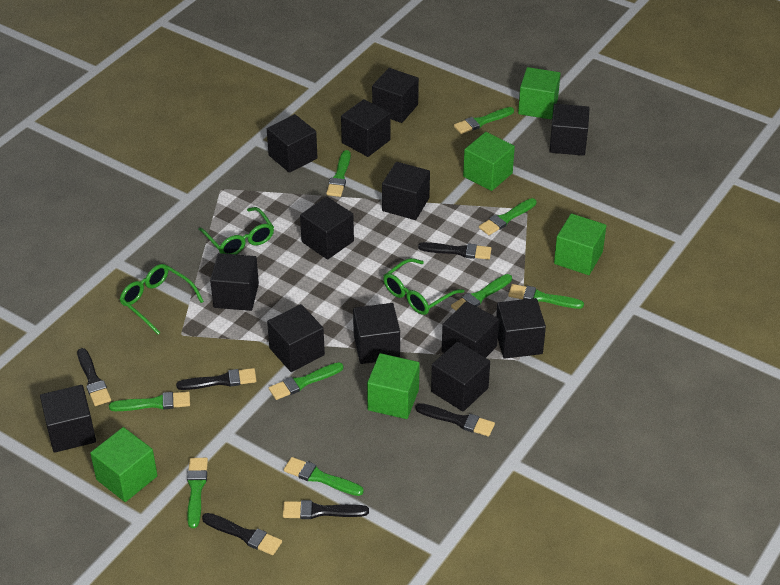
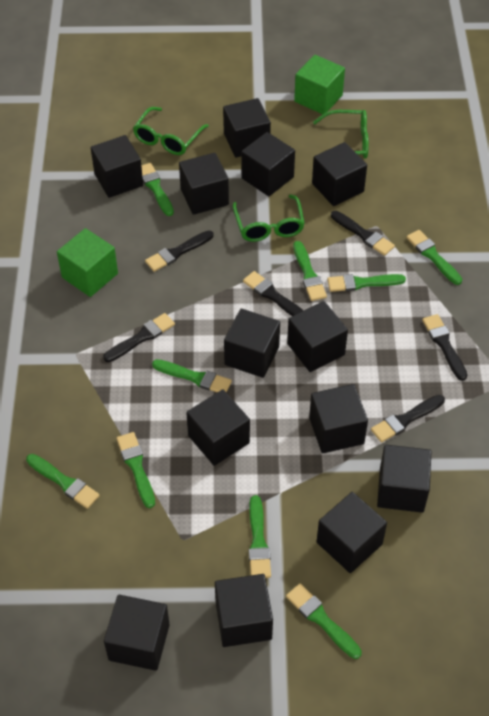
green cube: [90,427,158,502] [367,353,420,419] [463,132,515,191] [518,67,561,119] [554,213,606,275] = 5 -> [57,228,118,297] [294,55,345,114] = 2

